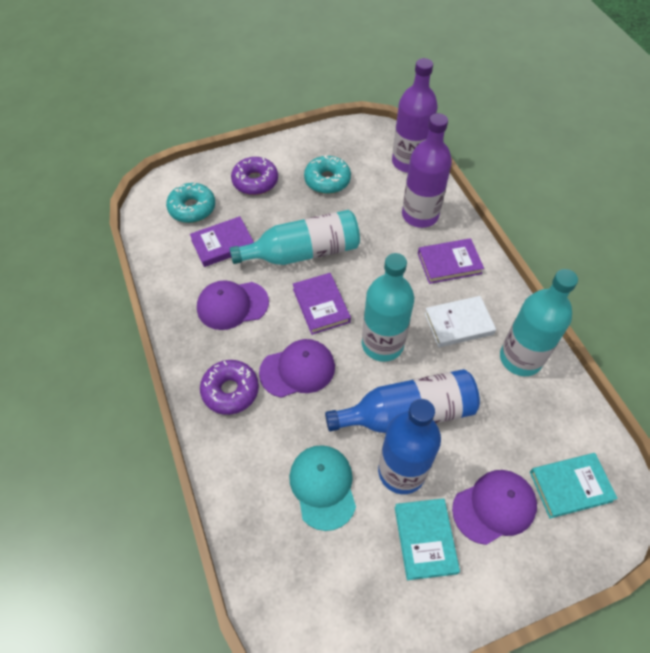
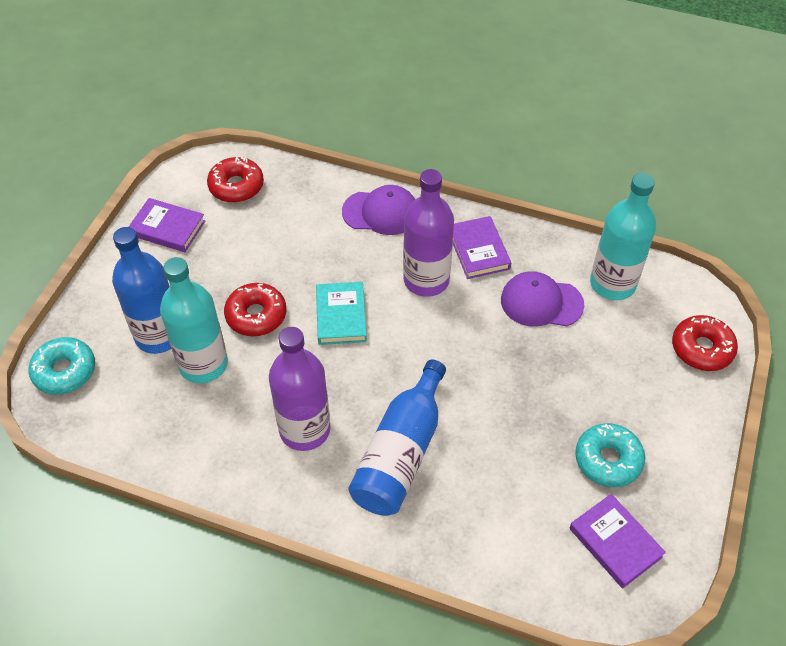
purple cap: [197,280,269,330] [259,339,335,398] [452,470,537,545] = 3 -> [342,185,415,235] [501,271,584,327] = 2
purple donut: [200,360,259,415] [231,157,278,195] = 2 -> none = 0
red donut: none = 0 -> [207,157,264,203] [224,283,286,336] [672,315,738,371] = 3
turquoise book: [395,498,460,580] [530,453,618,519] = 2 -> [316,282,367,345] = 1
turquoise bottle: [229,210,360,265] [362,253,414,362] [500,269,578,376] = 3 -> [160,257,228,383] [590,173,656,300] = 2
turquoise cap: [289,445,356,531] = 1 -> none = 0
white book: [424,296,496,347] = 1 -> none = 0

